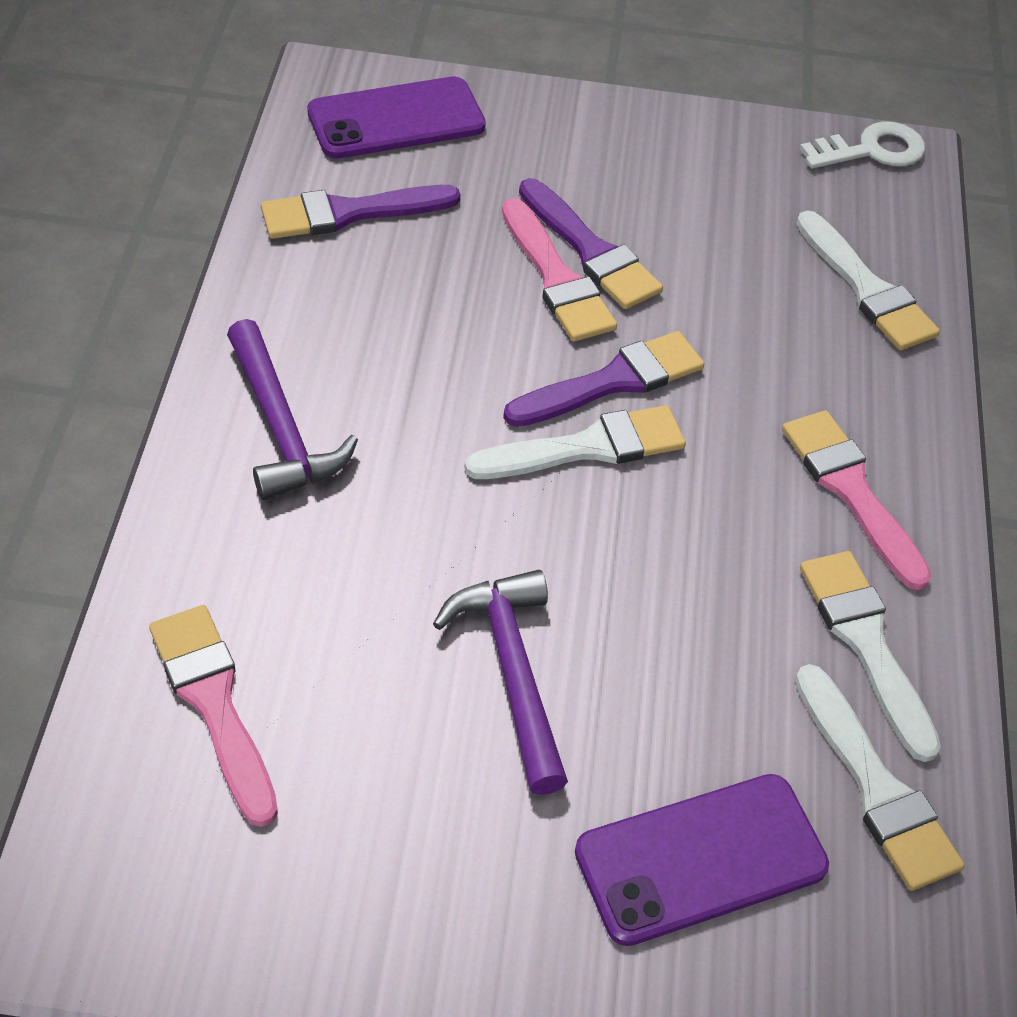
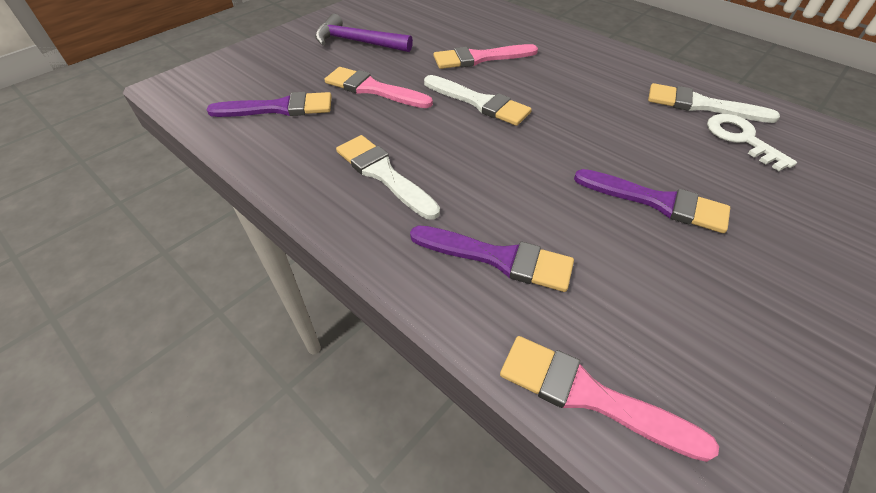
purple hammer: [227,319,358,500] [433,570,568,795] = 2 -> [315,14,413,52] = 1
purple phone: [307,76,486,159] [575,774,829,946] = 2 -> none = 0
white brush: [464,405,686,479] [795,664,964,891] [796,211,940,350] [800,551,941,762] = 4 -> [336,135,440,220] [424,75,532,126] [648,83,780,123] = 3

